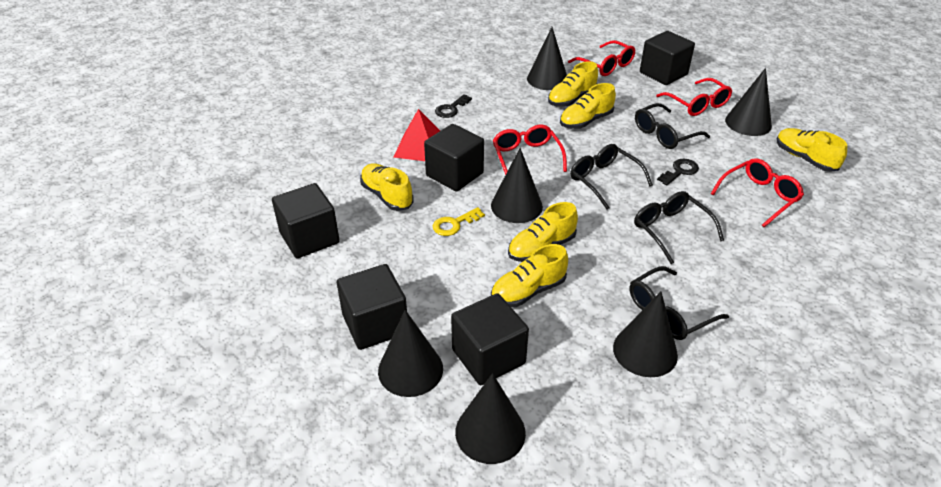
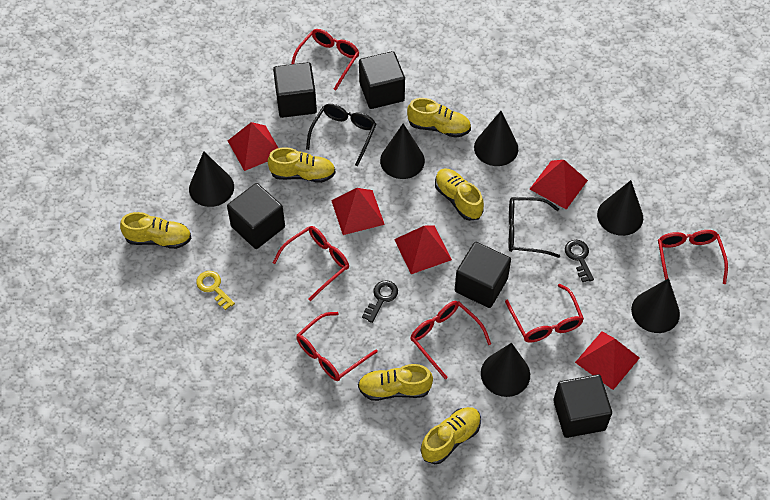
black glasses: [570,144,653,210] [630,266,729,340] [634,191,724,264] [635,103,710,149] = 4 -> [306,104,376,166] [509,197,560,258] = 2
red glasses: [493,125,567,175] [568,40,635,76] [656,78,732,116] [711,158,804,227] = 4 -> [273,226,349,301] [291,29,360,90] [296,312,378,381] [410,301,491,379] [505,284,584,343] [658,230,728,284] = 6
red pyramid: [393,109,440,161] = 1 -> [228,122,278,171] [331,188,385,235] [394,225,452,274] [530,160,588,209] [575,331,640,390] = 5

